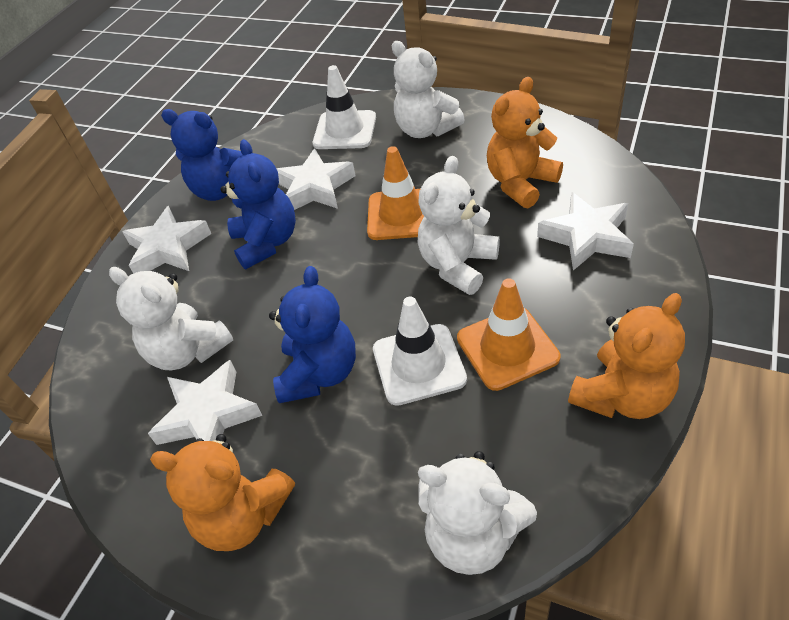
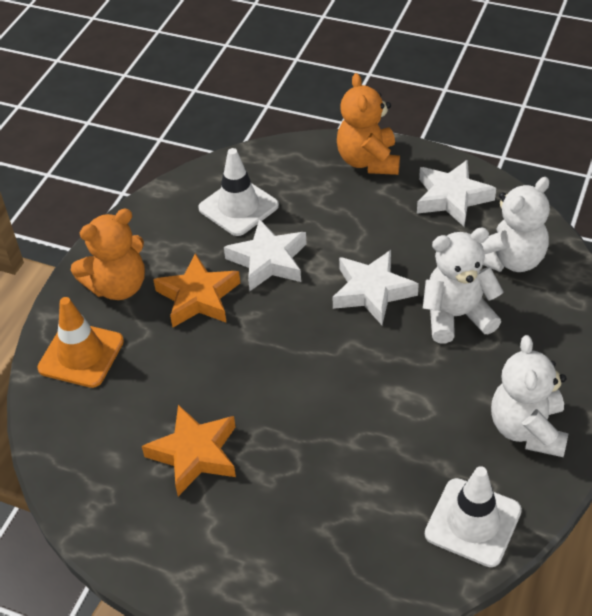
blue teddy bear: [161,109,242,201] [220,139,296,269] [269,266,356,403] = 3 -> none = 0
orange star: none = 0 -> [142,405,236,496] [153,253,240,327] = 2
orange teddy bear: [150,434,295,551] [487,77,563,208] [568,293,685,419] = 3 -> [71,209,145,300] [337,73,400,175] = 2
orange traffic cone: [367,146,424,240] [457,278,561,391] = 2 -> [37,297,124,388] = 1
white star: [123,206,211,274] [148,360,262,445] [276,148,356,210] [537,192,634,271] = 4 -> [224,219,307,291] [333,250,419,325] [417,160,496,227] = 3
white teddy bear: [109,267,233,370] [392,41,465,138] [418,156,500,295] [418,451,537,575] = 4 -> [423,228,504,343] [481,177,550,272] [491,335,569,457] = 3

